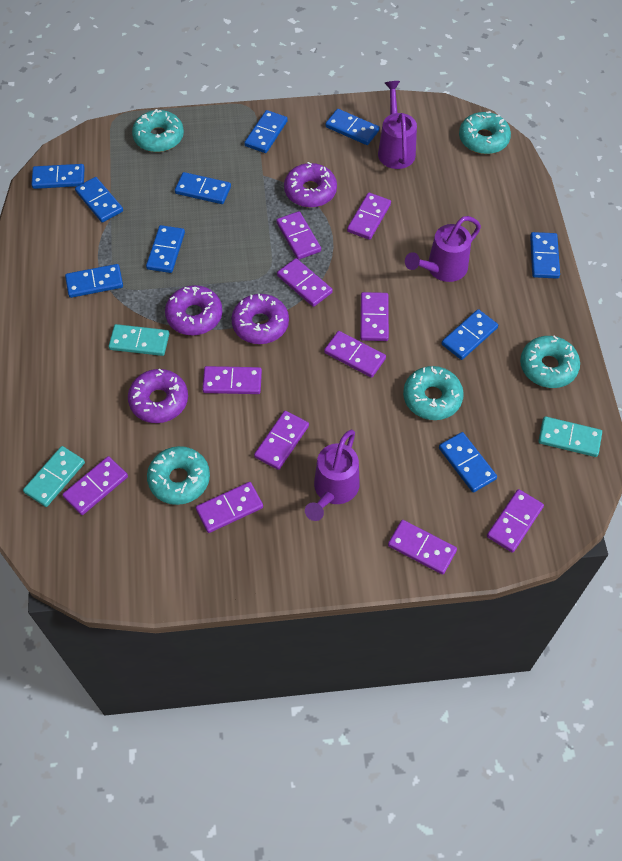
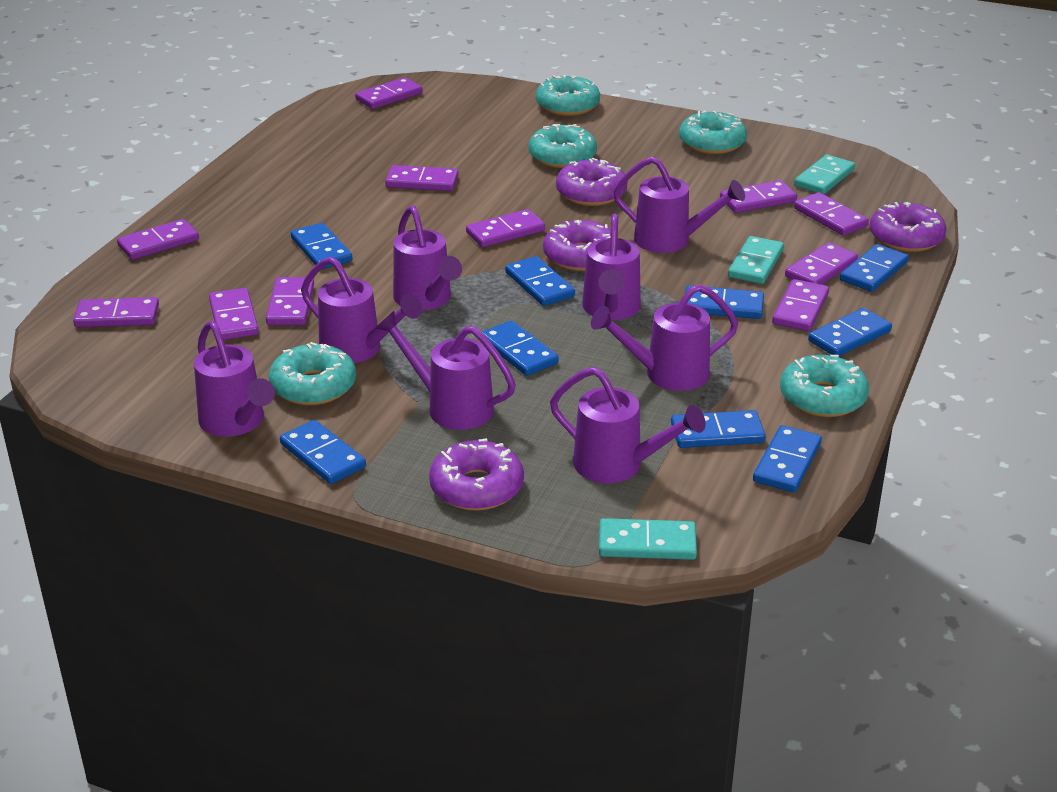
blue domino: [31,164,85,189] [65,264,123,298] [75,177,123,223] [146,225,185,273] [175,172,231,204] [244,110,288,153] [325,109,379,145] [439,432,497,493] [441,309,498,360] [530,232,560,279] = 10 -> [280,420,366,484] [291,223,352,269] [482,321,559,376] [505,256,575,306] [671,410,766,448] [685,285,764,319] [753,425,822,492] [808,308,892,356] [840,244,909,292] = 9
purple watering can: [305,429,360,521] [378,81,417,169] [405,216,481,282] = 3 -> [194,321,275,437] [301,257,422,363] [375,311,516,430] [393,205,462,310] [550,367,706,483] [582,214,641,320] [591,284,738,391] [613,157,745,253] = 8

